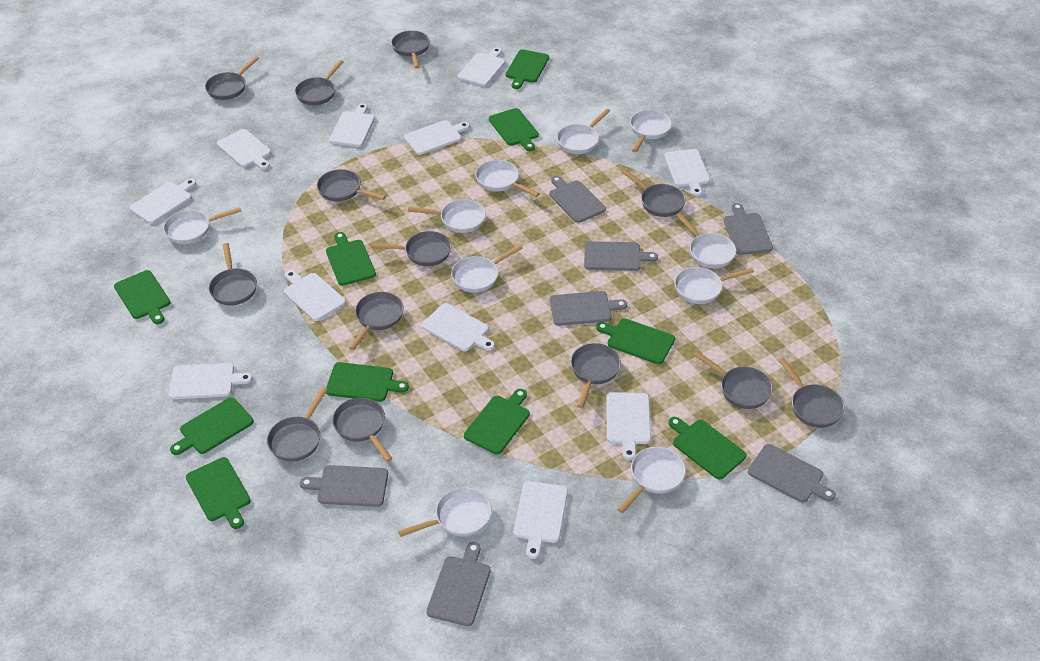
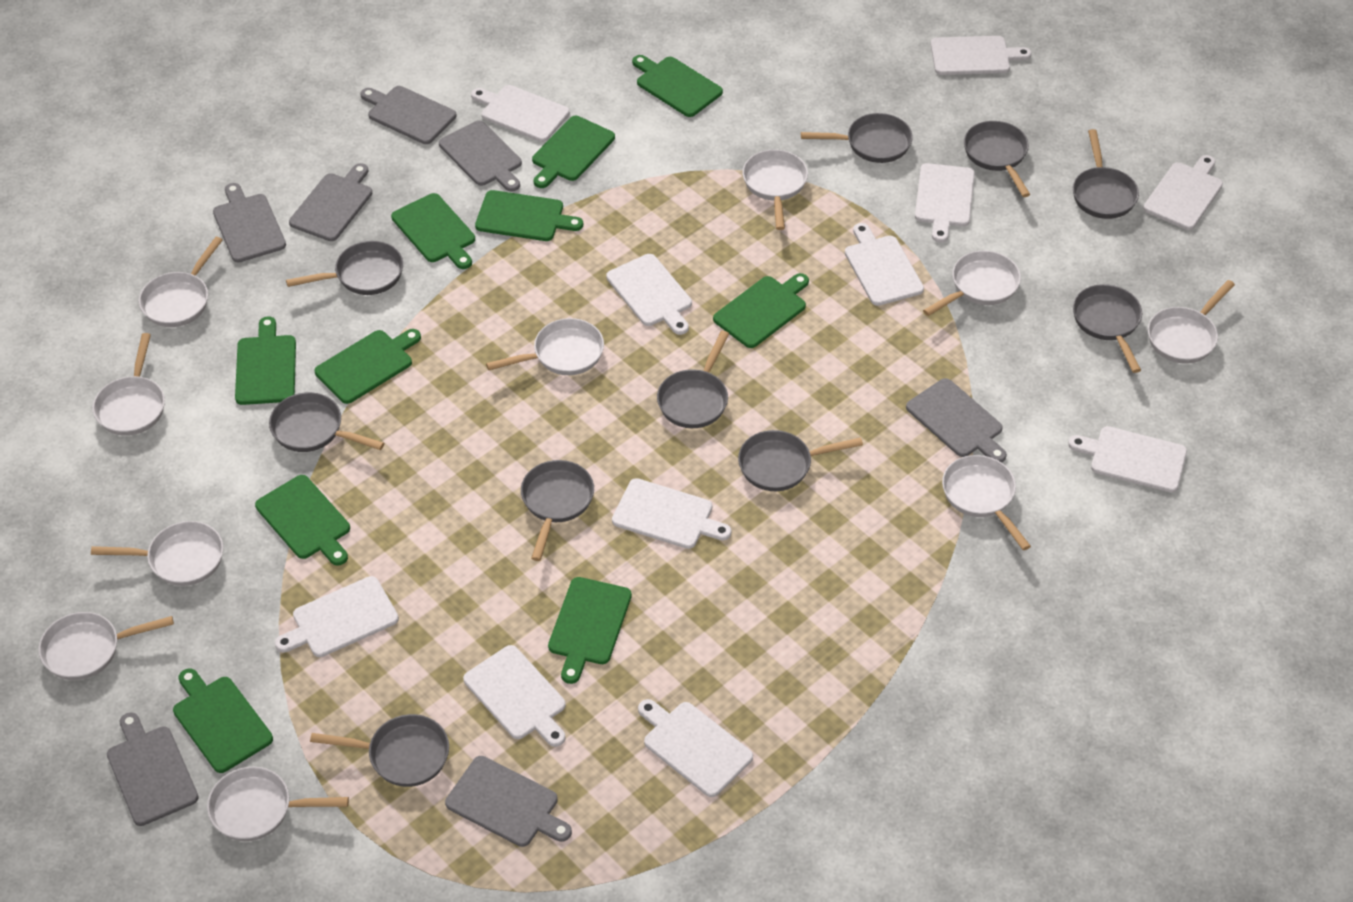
grey pan: [205,56,259,100] [209,243,257,306] [267,387,328,462] [295,60,343,105] [317,169,386,202] [332,398,392,462] [349,292,404,350] [371,231,451,266] [391,31,430,68] [571,343,621,408] [622,169,686,217] [694,351,773,409] [778,358,845,428] = 13 -> [269,392,384,452] [286,241,403,295] [310,714,449,787] [521,460,594,561] [657,331,729,428] [738,430,863,491] [801,113,913,163] [964,121,1030,197] [1073,129,1139,219] [1073,284,1142,373] = 10

